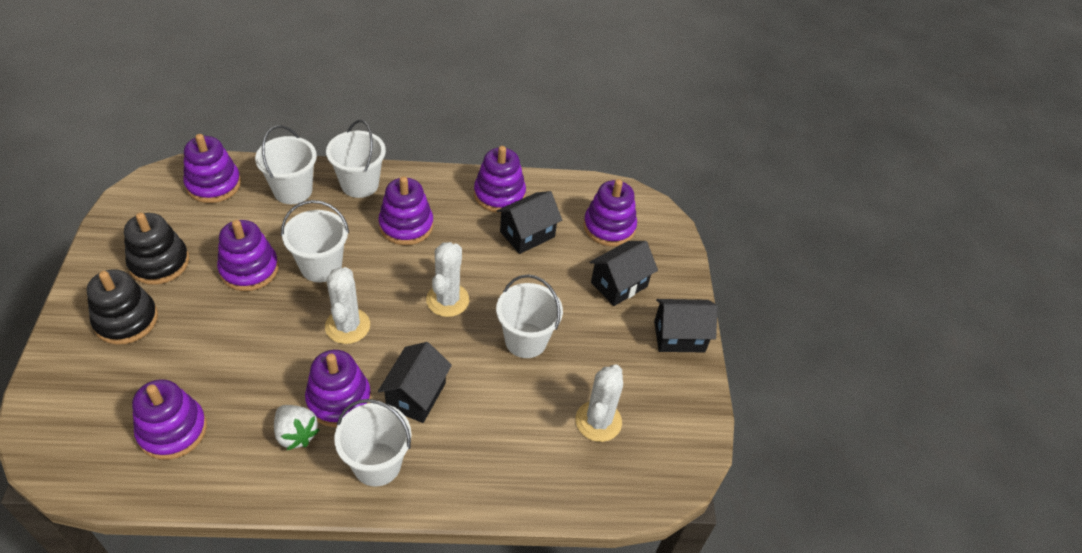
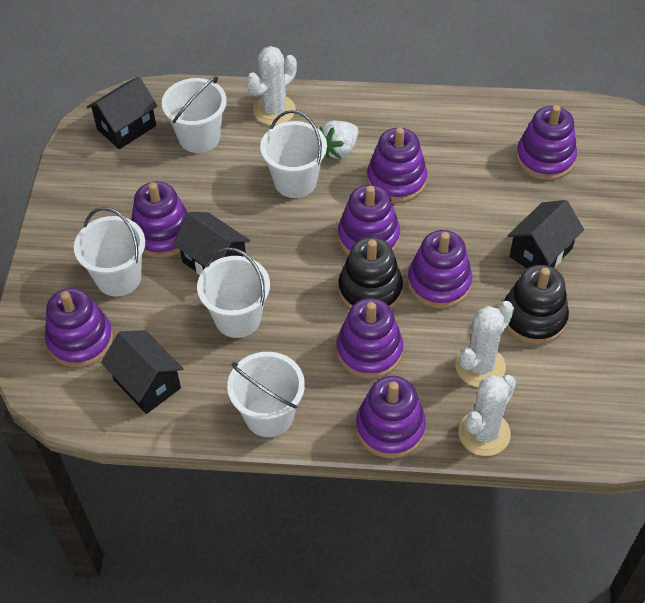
purple stacking toy: [132,379,207,460] [183,134,241,203] [217,220,279,291] [305,350,371,427] [378,176,433,245] [474,146,526,213] [583,179,637,246] = 7 -> [45,288,113,368] [131,181,188,258] [336,298,403,378] [338,185,400,255] [356,376,426,458] [367,127,427,203] [408,230,472,308] [516,105,577,180] = 8

